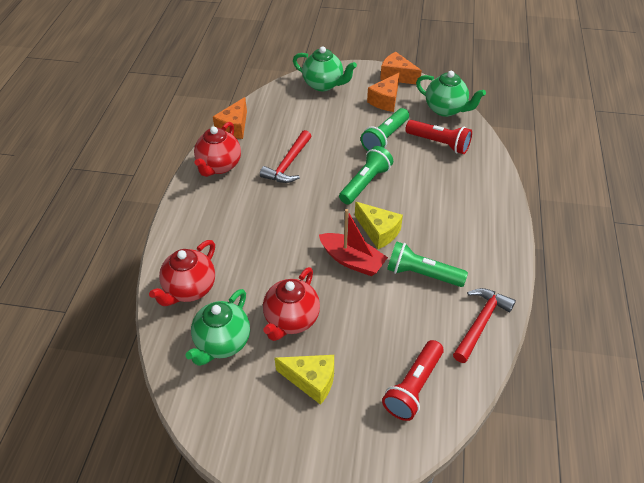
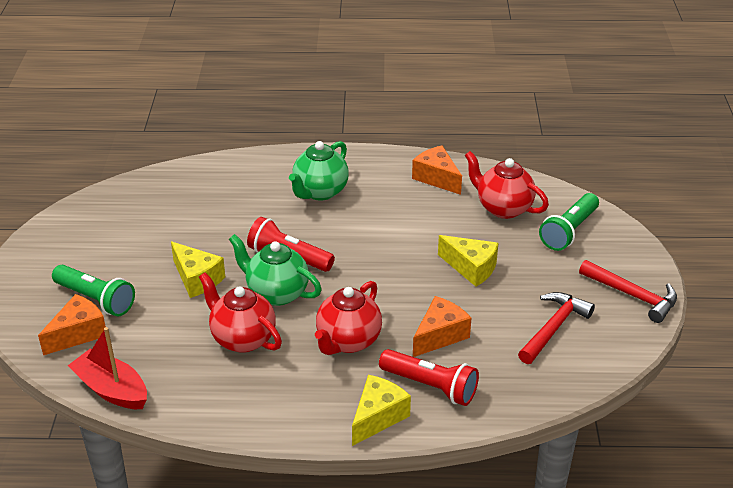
green flashlight: [339,146,393,205] [361,108,409,151] [387,241,468,287] = 3 -> [52,265,135,316] [539,193,599,251] = 2
green teapot: [186,289,250,366] [293,46,357,91] [416,71,486,117] = 3 -> [229,234,322,306] [289,141,349,201] = 2
yellow cheese: [275,355,334,405] [355,202,403,249] = 2 -> [171,241,225,298] [352,375,411,446] [438,235,499,287] = 3

